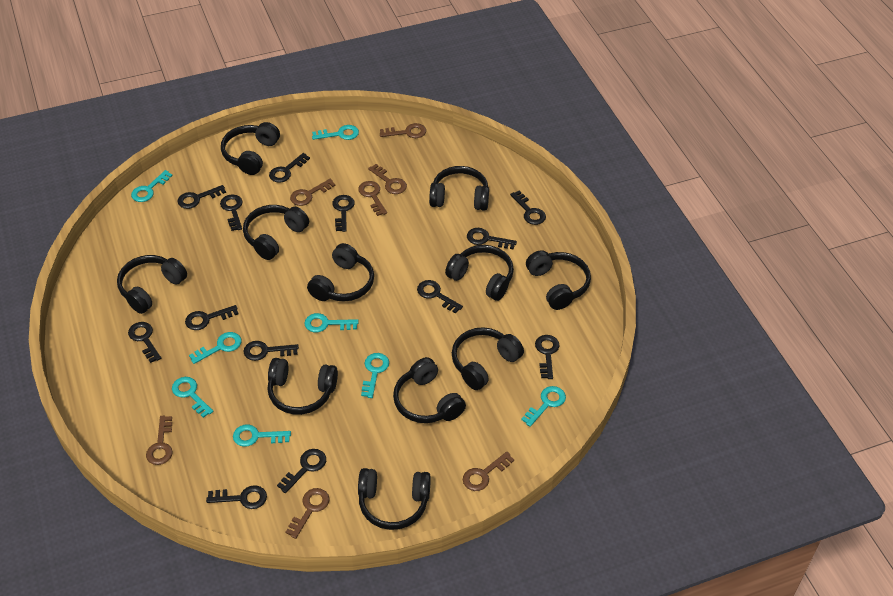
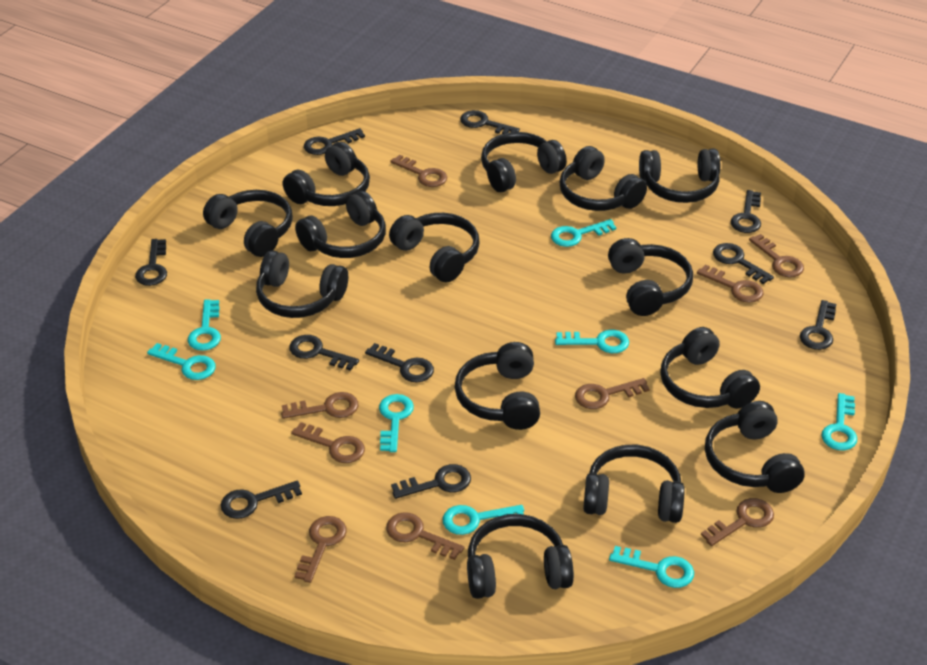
black headphones: [117,255,187,314] [221,122,280,175] [243,205,309,260] [267,358,338,415] [307,243,374,302] [358,468,431,530] [393,357,466,423] [429,166,489,211] [445,245,514,301] [452,327,524,390] [526,250,591,310] = 11 -> [203,190,293,257] [256,250,348,318] [283,142,370,206] [295,191,386,258] [389,213,480,283] [455,342,540,430] [467,514,574,599] [481,132,567,192] [559,146,647,211] [583,445,685,523] [608,238,693,316] [639,149,720,203] [660,327,760,409] [705,401,805,493] = 14
black key: [128,322,161,363] [177,185,226,209] [185,305,238,330] [206,485,267,509] [220,194,243,231] [243,341,299,361] [269,153,310,183] [277,449,326,493] [332,195,355,232] [417,280,463,314] [467,228,517,250] [510,191,546,225] [535,335,559,379] = 13 -> [135,239,167,286] [221,481,302,519] [289,335,359,371] [304,128,365,155] [365,343,434,382] [391,464,471,499] [460,110,520,134] [713,243,774,284] [731,190,761,233] [800,300,836,350] = 10
brown key: [146,416,173,465] [285,488,330,539] [290,179,336,206] [358,181,387,216] [368,164,407,194] [380,123,426,138] [463,452,514,491] = 7 -> [281,392,358,419] [291,422,365,463] [294,516,347,583] [386,512,464,560] [390,155,447,187] [575,378,650,409] [697,264,764,303] [701,498,774,546] [749,234,804,277] = 9

